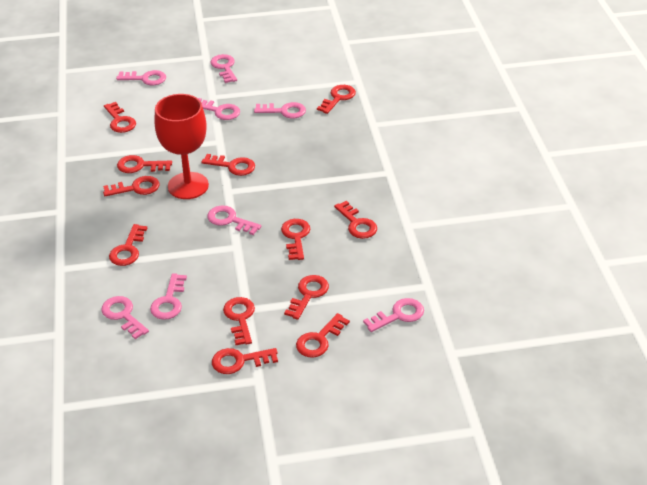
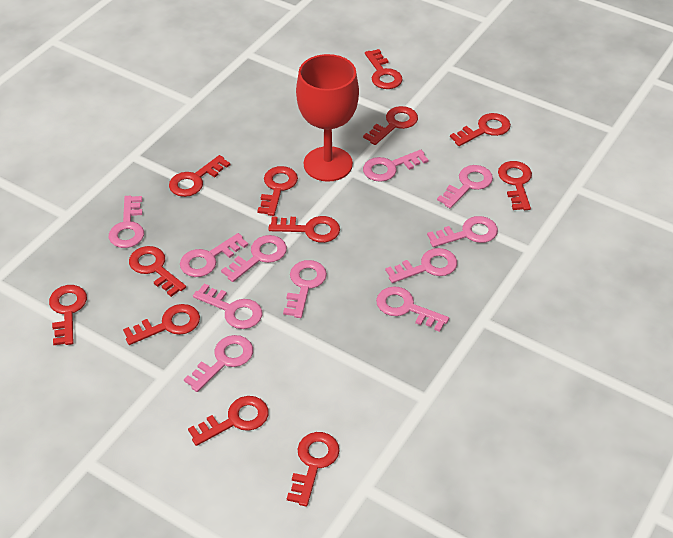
pink key: [101,296,149,339] [116,70,166,85] [150,273,187,320] [198,98,240,120] [207,205,261,235] [211,54,237,83] [254,102,306,118] [363,298,424,332] = 8 -> [109,196,144,248] [180,233,248,277] [184,335,253,392] [193,283,262,329] [221,235,287,282] [283,260,327,318] [363,150,429,182] [376,286,449,332] [385,248,457,283] [427,216,498,247] [437,165,493,208] = 11

